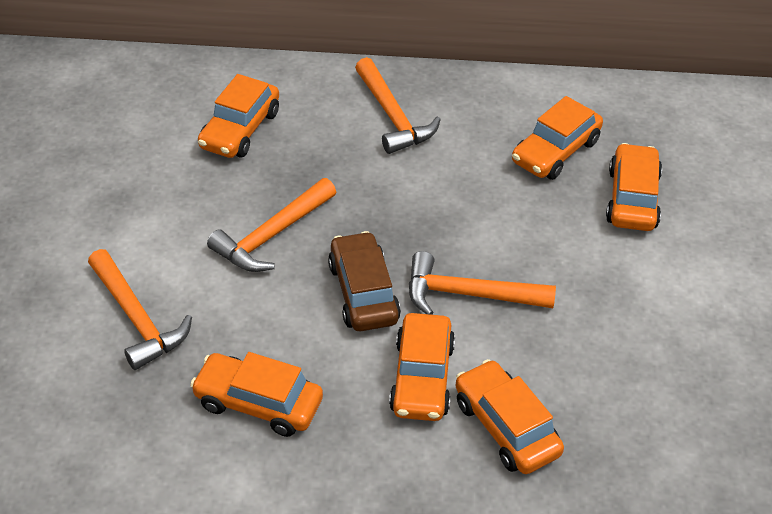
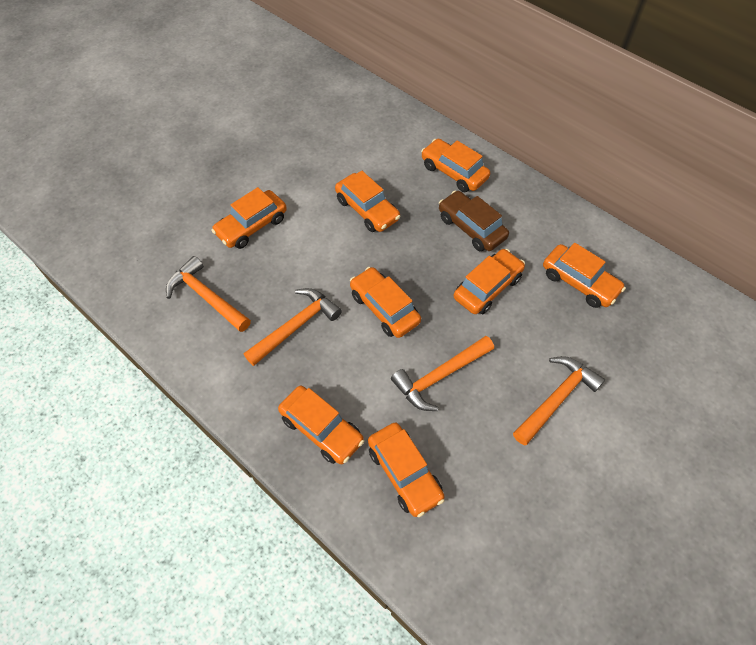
orange car: [190,352,323,437] [198,74,279,158] [389,313,455,421] [455,359,564,474] [512,96,603,180] [606,143,662,231] = 6 -> [211,187,287,249] [278,386,365,464] [335,171,401,232] [350,267,421,338] [368,422,445,517] [421,139,490,192] [454,249,525,314] [543,243,626,308] = 8

